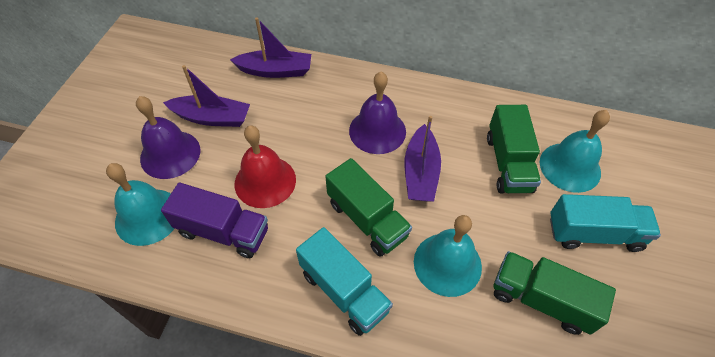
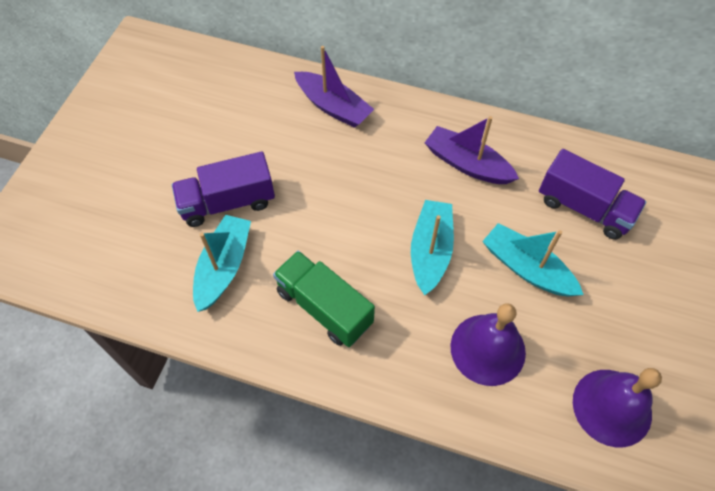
green truck: [325,158,412,257] [487,105,541,193] [494,251,616,335] = 3 -> [273,251,375,347] = 1
purple boat: [163,65,250,127] [230,17,311,78] [404,116,441,201] = 3 -> [294,46,374,128] [425,116,519,184] = 2
purple truck: [161,183,268,258] = 1 -> [172,152,275,227] [539,149,646,240] = 2
red bell: [235,125,296,208] = 1 -> none = 0
turquoise bell: [106,163,175,246] [414,215,482,297] [540,110,610,193] = 3 -> none = 0
turquoise boat: none = 0 -> [193,215,251,312] [411,200,454,295] [482,223,584,297] = 3
turquoise truck: [296,227,393,336] [550,194,661,252] = 2 -> none = 0

